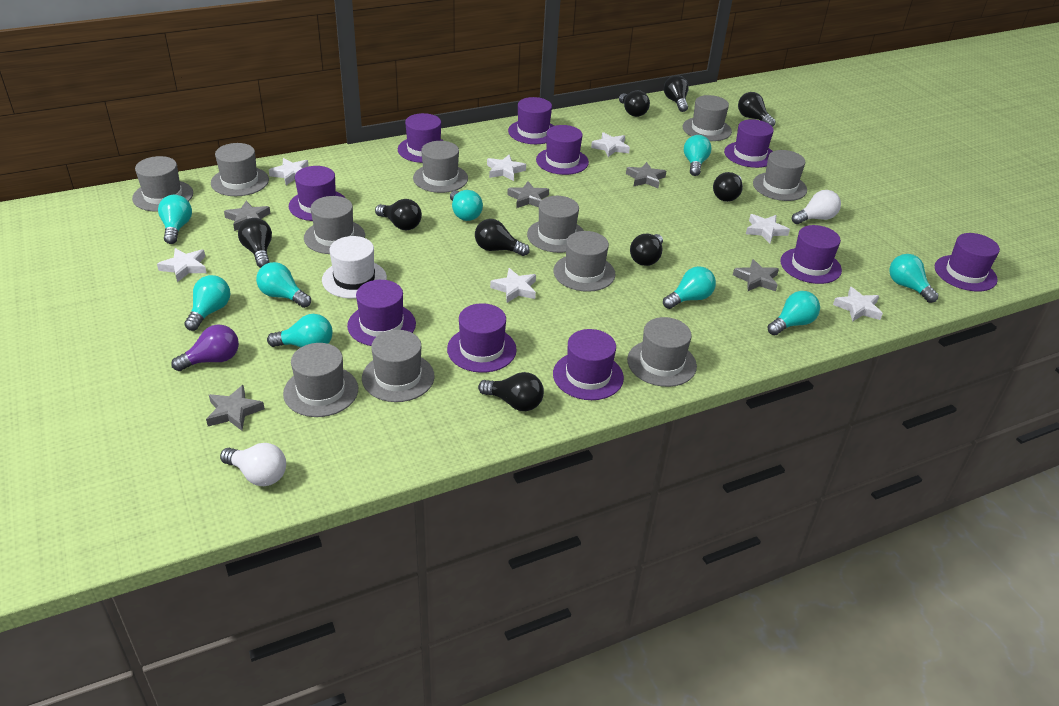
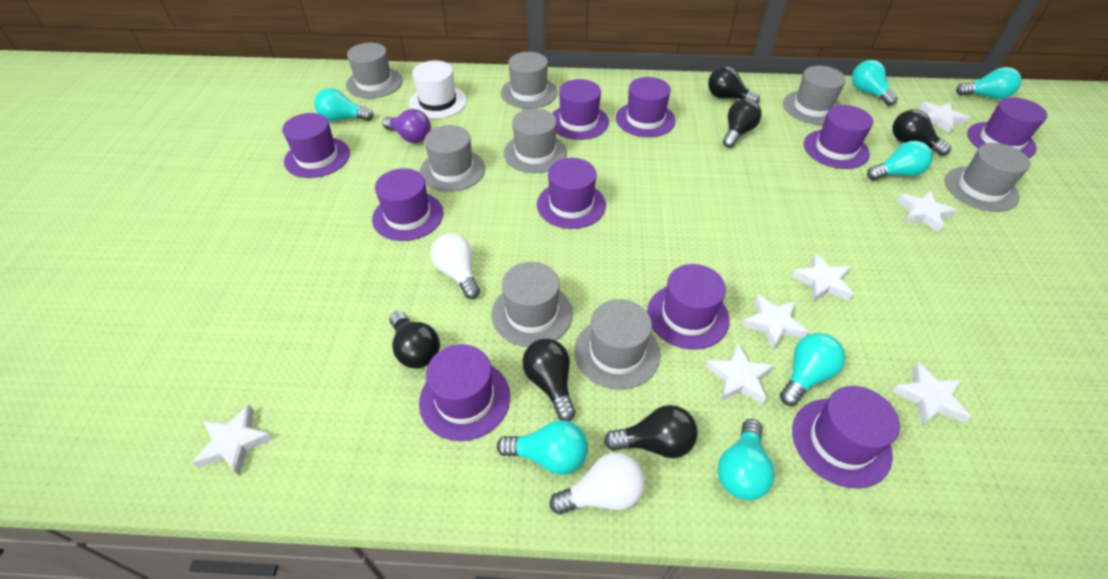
black light bulb: [238,218,272,268] [375,199,422,230] [475,219,530,256] [478,372,544,411] [619,90,650,117] [630,234,663,266] [664,75,689,112] [713,172,743,202] [738,92,776,127] = 9 -> [389,311,440,368] [522,339,576,421] [604,405,698,458] [708,66,760,103] [723,98,762,148] [892,109,951,156] = 6
grey hat: [132,156,193,212] [211,143,269,196] [283,343,358,417] [304,196,365,254] [362,330,435,402] [413,141,468,193] [527,196,584,253] [553,231,615,292] [627,317,697,387] [683,95,732,141] [753,150,807,201] = 11 -> [346,43,403,98] [420,125,485,192] [491,262,573,347] [501,52,557,109] [504,109,567,173] [574,299,660,390] [783,66,846,125] [945,143,1030,212] = 8
grey star: [206,385,265,431] [224,201,271,231] [507,181,549,208] [626,162,666,189] [733,259,779,291] = 5 -> none = 0
turquoise light bulb: [158,195,192,244] [184,275,230,331] [256,262,311,308] [267,314,332,347] [450,190,483,221] [663,266,716,309] [684,135,711,176] [767,291,820,335] [889,254,939,303] = 9 -> [314,88,374,121] [497,420,588,475] [718,419,775,500] [780,333,846,406] [852,60,898,106] [867,141,933,180] [956,67,1021,99] = 7

